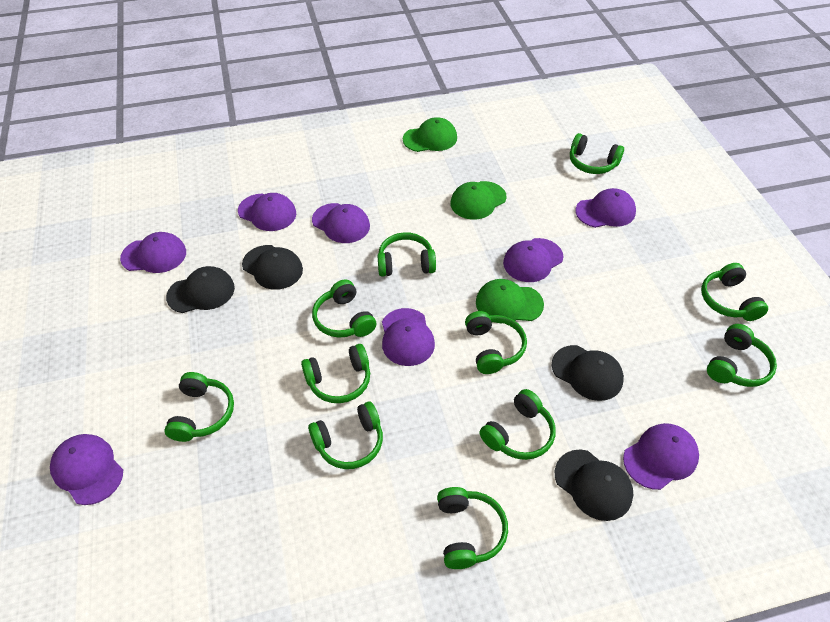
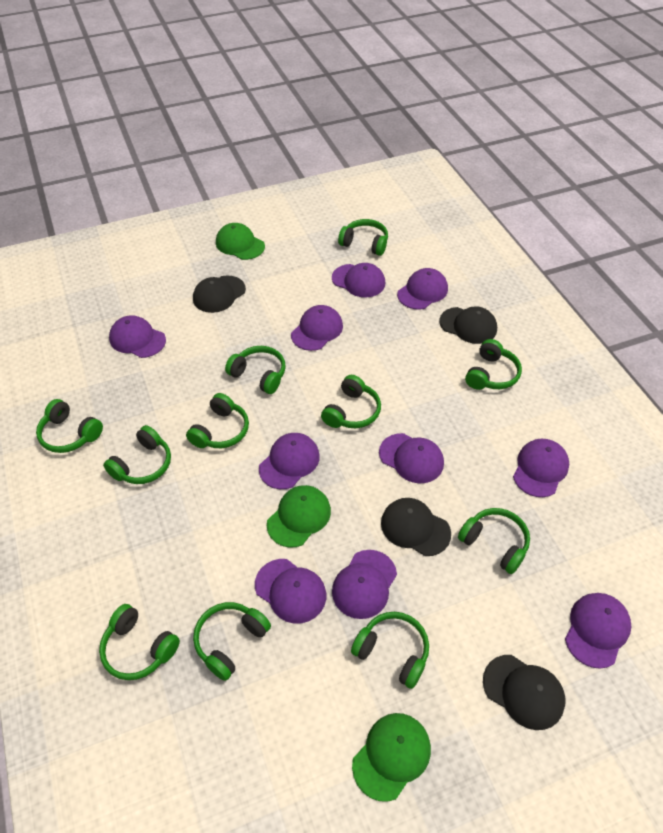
purple cap: [50,434,123,505] [120,232,186,273] [238,193,296,231] [312,203,370,243] [382,308,435,366] [503,238,563,282] [575,188,636,228] [623,423,699,490] = 8 -> [109,315,166,358] [255,559,326,623] [259,433,320,489] [291,305,343,351] [332,263,385,297] [332,550,397,619] [379,433,444,483] [397,268,448,310] [513,439,569,497] [565,593,631,669] = 10

